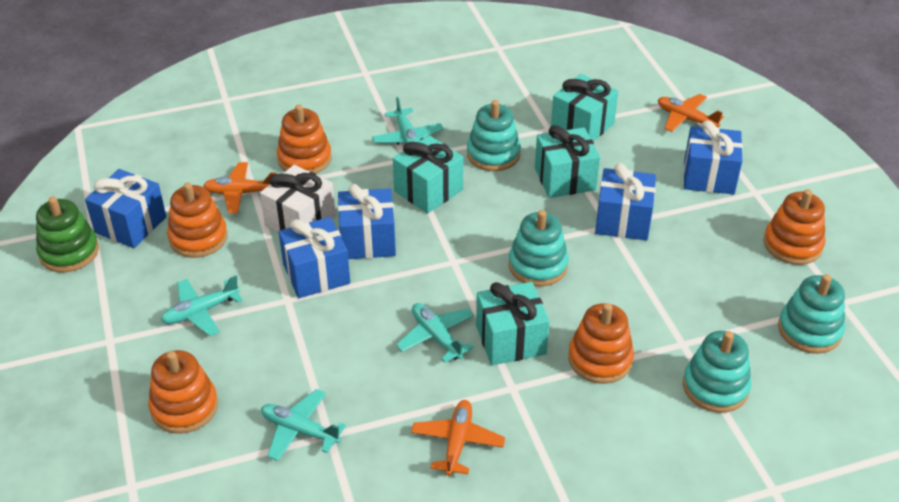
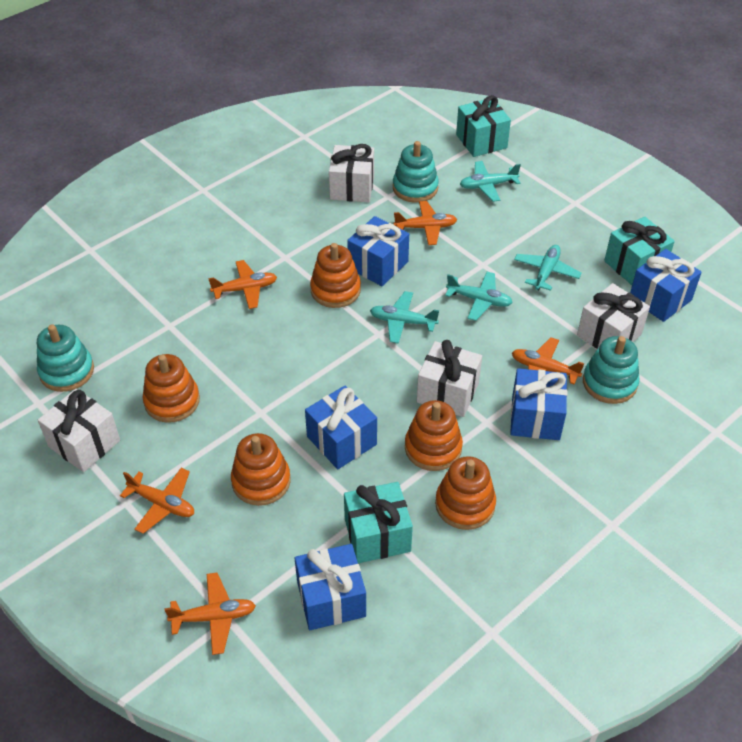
green stacking toy: [36,197,99,272] = 1 -> none = 0
orange plane: [203,162,277,213] [411,400,505,476] [658,94,724,132] = 3 -> [120,468,194,534] [164,573,256,655] [208,260,277,309] [394,201,457,245] [512,337,584,384] = 5
turquoise gift: [393,135,463,213] [476,282,550,365] [535,125,600,198] [551,74,618,141] = 4 -> [344,482,413,563] [456,95,511,157] [604,217,675,285] = 3
turquoise stacking toy: [467,100,521,171] [509,210,569,286] [683,331,751,413] [778,274,845,354] = 4 -> [37,324,94,392] [393,141,439,203] [583,336,639,404] = 3
white gift: [260,165,336,233] = 1 -> [38,389,120,472] [329,144,374,202] [417,340,482,417] [577,283,650,349] = 4

